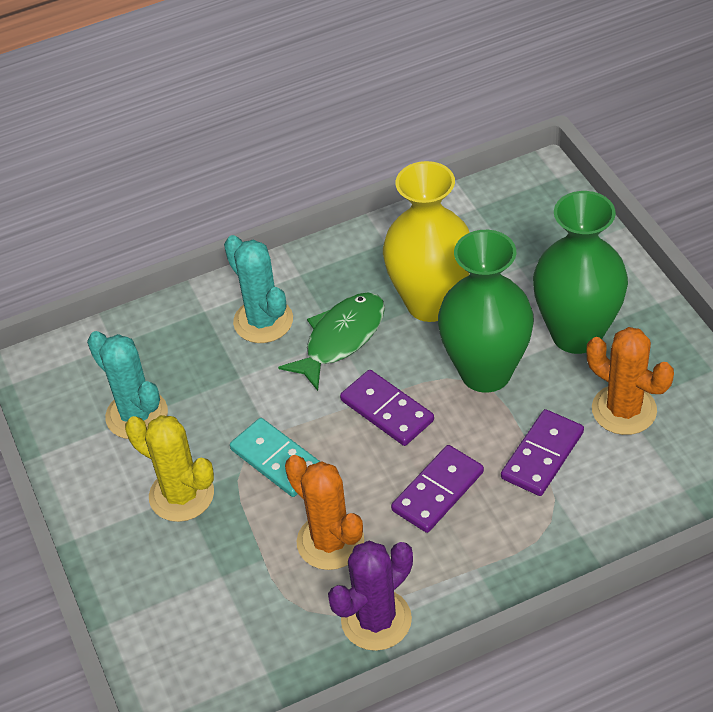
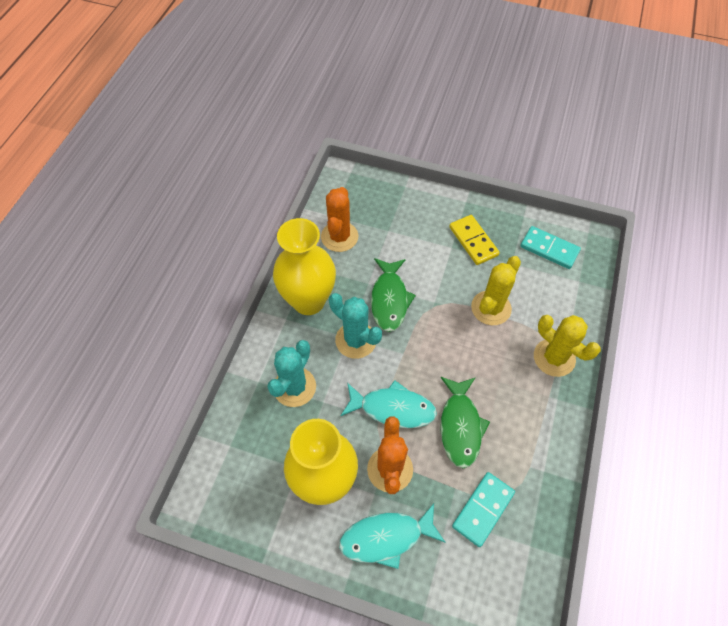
green fish: [278,293,385,391] = 1 -> [371,258,416,332] [440,377,490,468] = 2
green vase: [438,230,534,393] [533,191,628,354] = 2 -> none = 0
purple cactus: [328,541,413,651] = 1 -> none = 0
purple domino: [340,370,434,446] [391,445,484,533] [501,409,584,496] = 3 -> none = 0
turquoise domino: [230,418,321,497] = 1 -> [452,472,515,547] [520,226,581,269] = 2
turquoise fish: none = 0 -> [339,503,446,569] [341,380,437,428] = 2
yellow cactus: [125,415,214,522] = 1 -> [471,256,521,325] [534,315,601,377] = 2
yellow domino: none = 0 -> [449,215,500,265] = 1
yellow vase: [383,161,470,322] = 1 -> [273,218,336,315] [284,419,358,505] = 2

